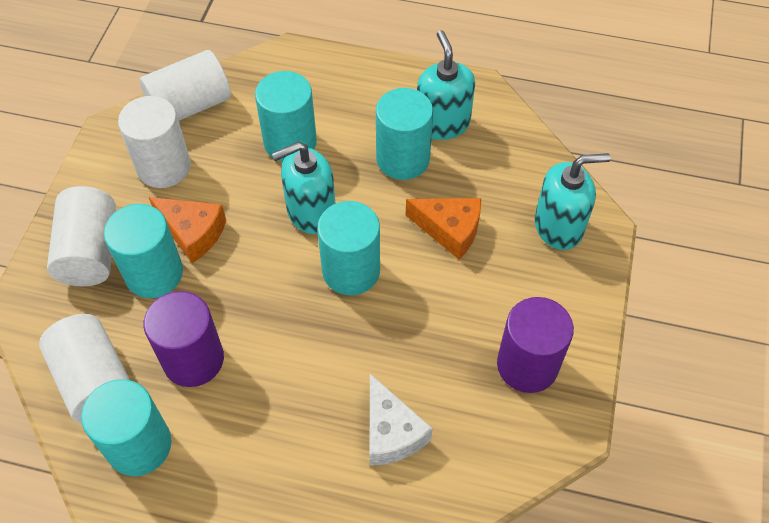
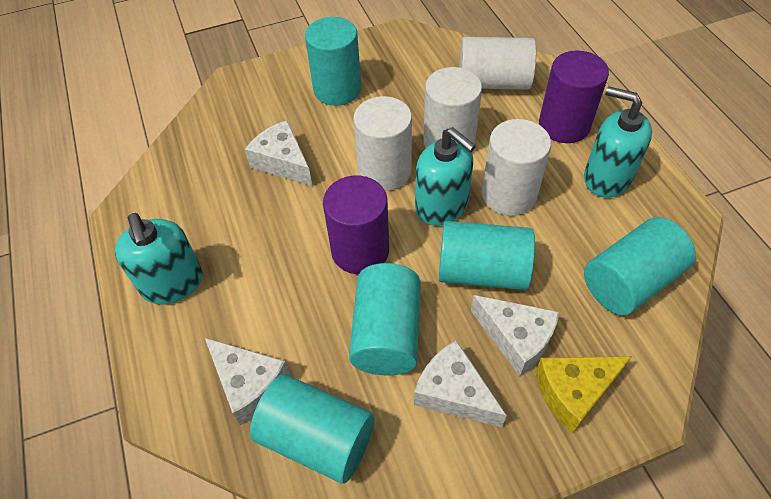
orange cheese: [149,197,226,263] [406,198,481,260] = 2 -> none = 0
white cheese: [370,374,433,466] = 1 -> [205,338,290,425] [245,120,312,186] [414,340,507,428] [471,295,559,376] = 4
yellow cheese: none = 0 -> [535,356,632,433] = 1

